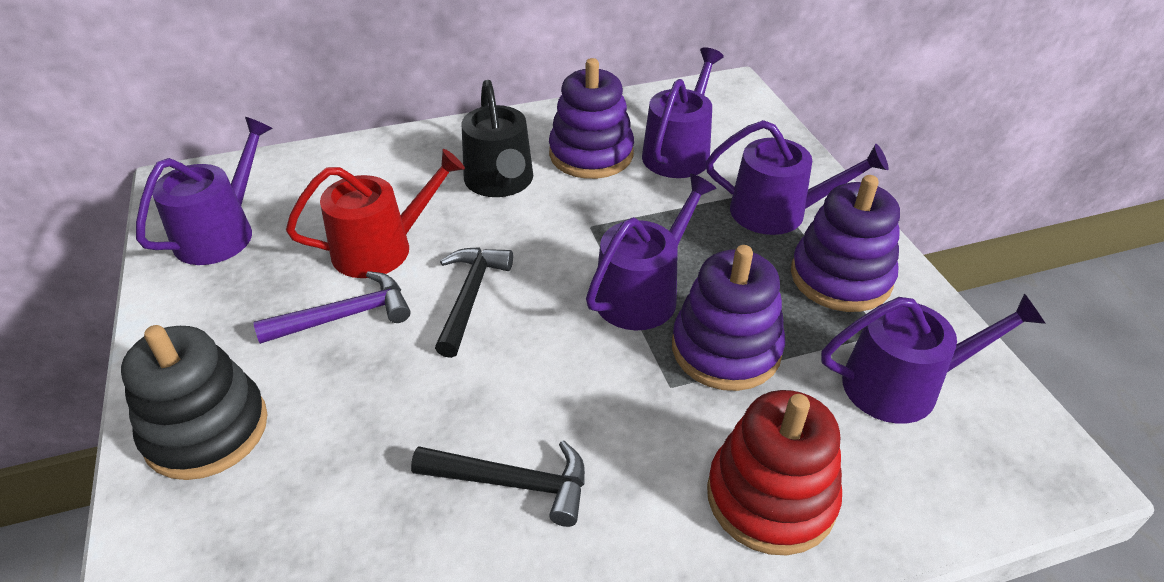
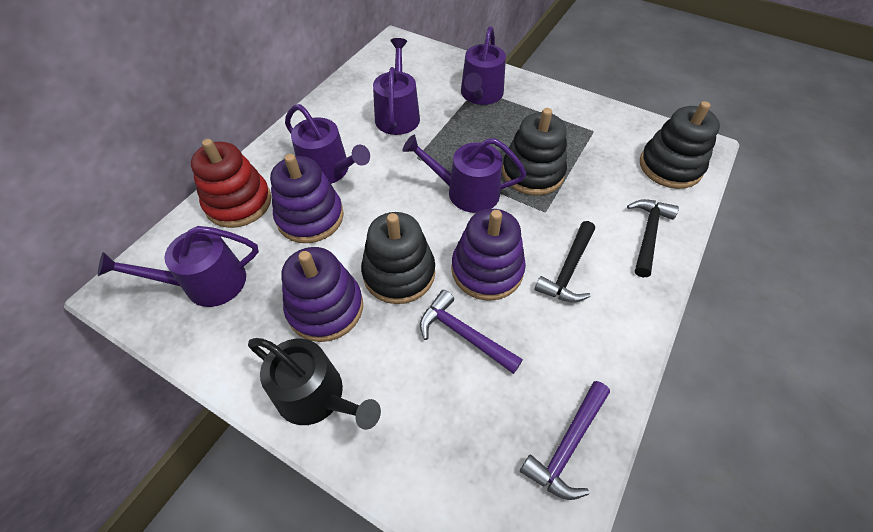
black stacking toy: [121,325,268,480] = 1 -> [361,212,435,304] [502,108,567,196] [640,101,720,189] = 3
purple hammer: [253,271,411,344] = 1 -> [420,290,523,374] [520,381,610,500] = 2
red watering can: [286,149,465,278] = 1 -> none = 0

